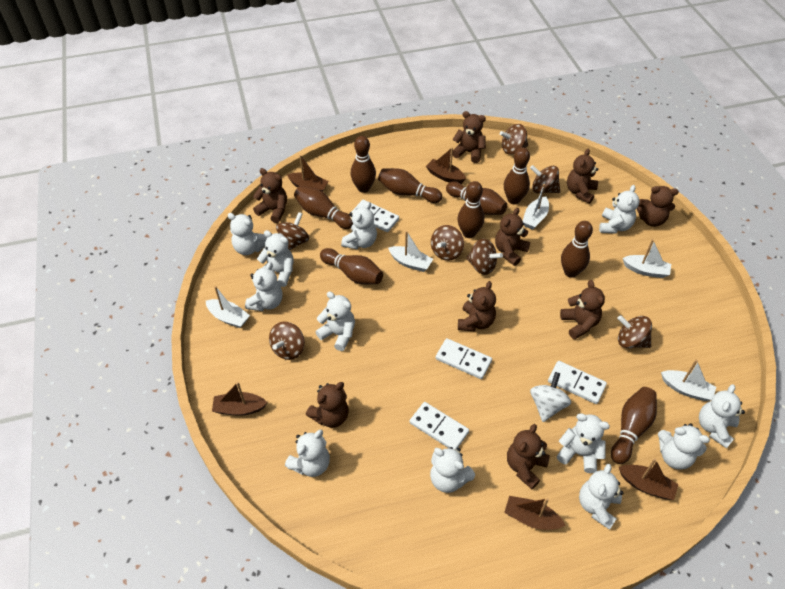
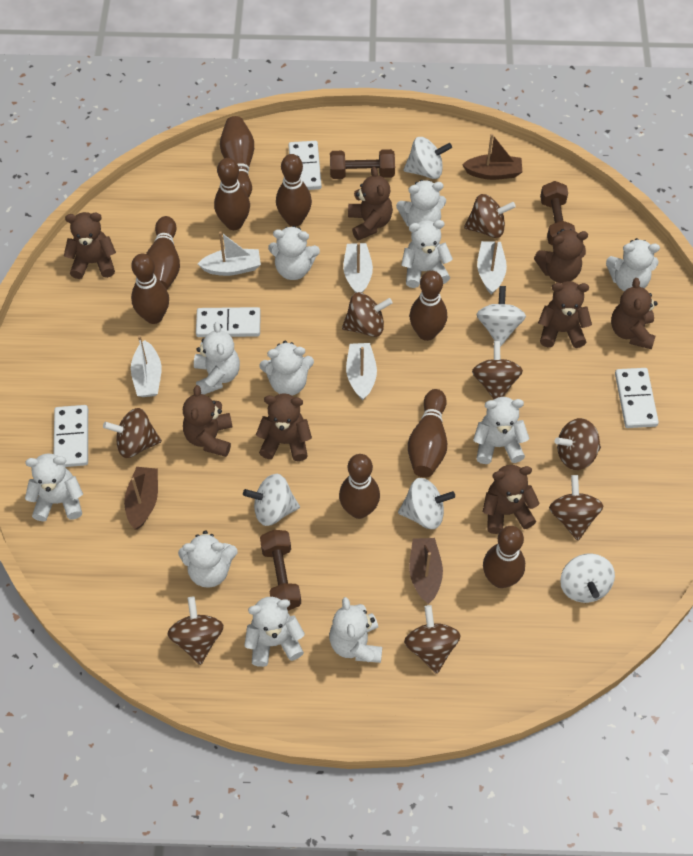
brown boat: [212,382,268,416] [287,155,329,192] [426,147,466,184] [504,496,565,530] [619,458,679,500] = 5 -> [124,467,158,530] [409,538,443,604] [462,134,522,180] = 3
brown dumbbell: none = 0 -> [260,530,301,611] [330,149,395,179] [540,181,575,246] = 3
brown spinning top: [269,322,305,360] [276,212,309,250] [431,225,464,261] [466,239,503,275] [500,124,528,155] [530,165,560,193] [617,315,652,348] = 7 -> [103,408,162,458] [167,597,224,665] [342,292,393,337] [404,605,460,674] [464,194,516,238] [472,341,523,399] [549,475,603,541] [555,418,601,470] = 8
brown teddy bear: [253,168,287,223] [306,382,349,428] [453,111,486,163] [458,281,496,331] [495,208,530,266] [507,424,550,489] [560,280,605,339] [567,149,598,204] [637,186,679,227] = 9 -> [64,212,116,279] [183,385,232,457] [256,393,312,461] [348,167,393,240] [483,465,540,534] [534,229,588,283] [538,281,592,348] [611,278,657,349] = 8
white spinning top: [530,372,571,422] = 1 -> [243,474,300,526] [398,478,455,529] [403,137,452,179] [476,286,526,347] [560,554,615,603] = 5
white teddy bear: [228,213,267,255] [245,262,283,311] [257,230,293,287] [285,430,330,477] [316,292,355,351] [341,202,377,249] [430,447,475,493] [557,413,610,473] [579,463,623,530] [599,185,639,234] [658,423,710,470] [699,384,745,449] = 12 -> [25,453,83,522] [178,530,238,588] [194,322,240,394] [244,597,305,667] [259,341,314,396] [268,226,320,280] [329,597,382,663] [396,180,446,226] [401,220,453,288] [473,397,530,464] [606,238,660,291] = 11

